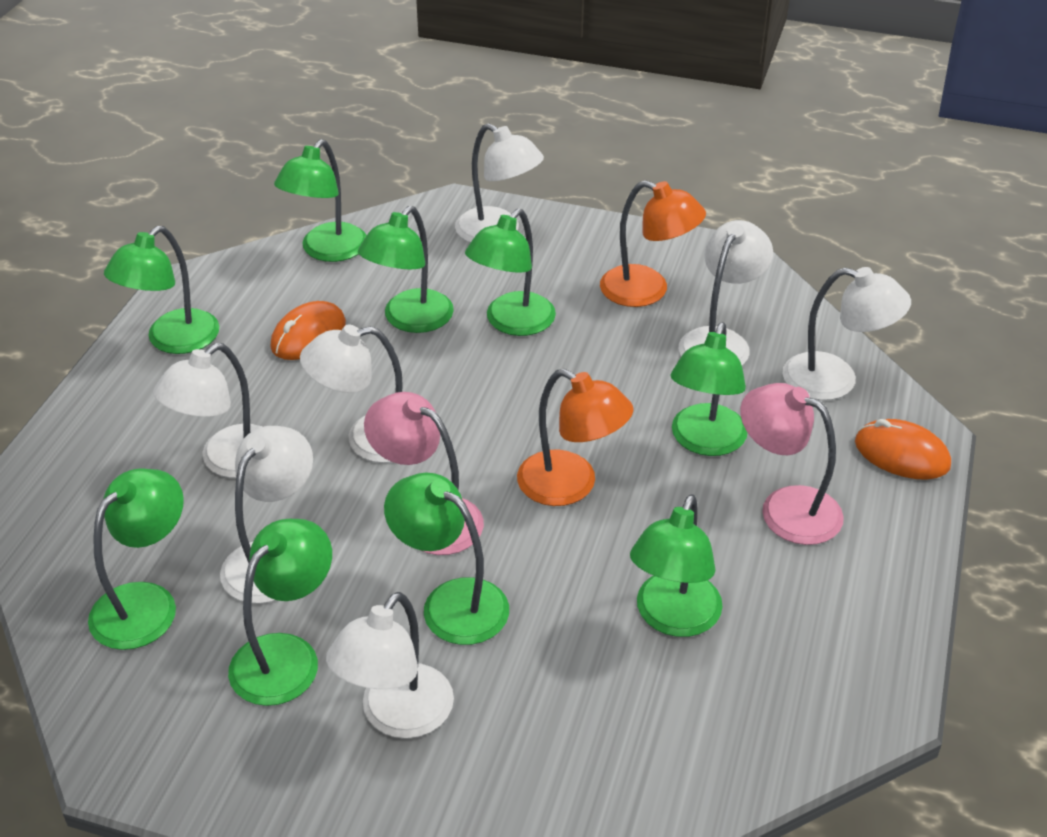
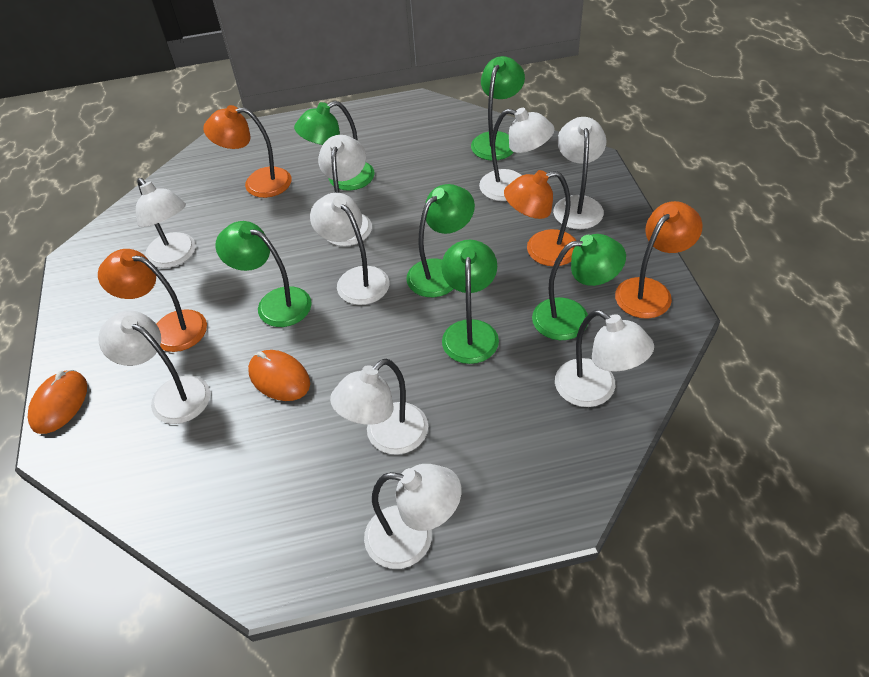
green lamp: [88,469,184,650] [104,226,219,354] [228,519,332,706] [274,139,367,262] [358,206,454,333] [384,473,509,645] [465,209,556,336] [630,494,723,637] [670,322,747,456] = 9 -> [215,221,312,327] [294,101,375,191] [406,184,475,297] [441,240,499,364] [471,56,525,161] [532,234,626,340] = 6
orange lamp: [517,369,633,506] [600,180,706,307] = 2 -> [98,249,207,352] [203,105,292,198] [504,170,577,266] [615,201,703,319] = 4
pink lamp: [364,392,484,555] [740,383,844,545] = 2 -> none = 0
white lamp: [153,343,263,478] [220,426,313,604] [300,325,403,463] [326,592,454,739] [455,123,544,243] [679,220,773,365] [783,267,911,400] = 7 -> [98,310,210,424] [136,178,196,268] [310,193,390,305] [318,135,372,246] [330,359,428,455] [364,464,462,569] [479,108,555,201] [553,117,607,229] [555,310,654,407] = 9

